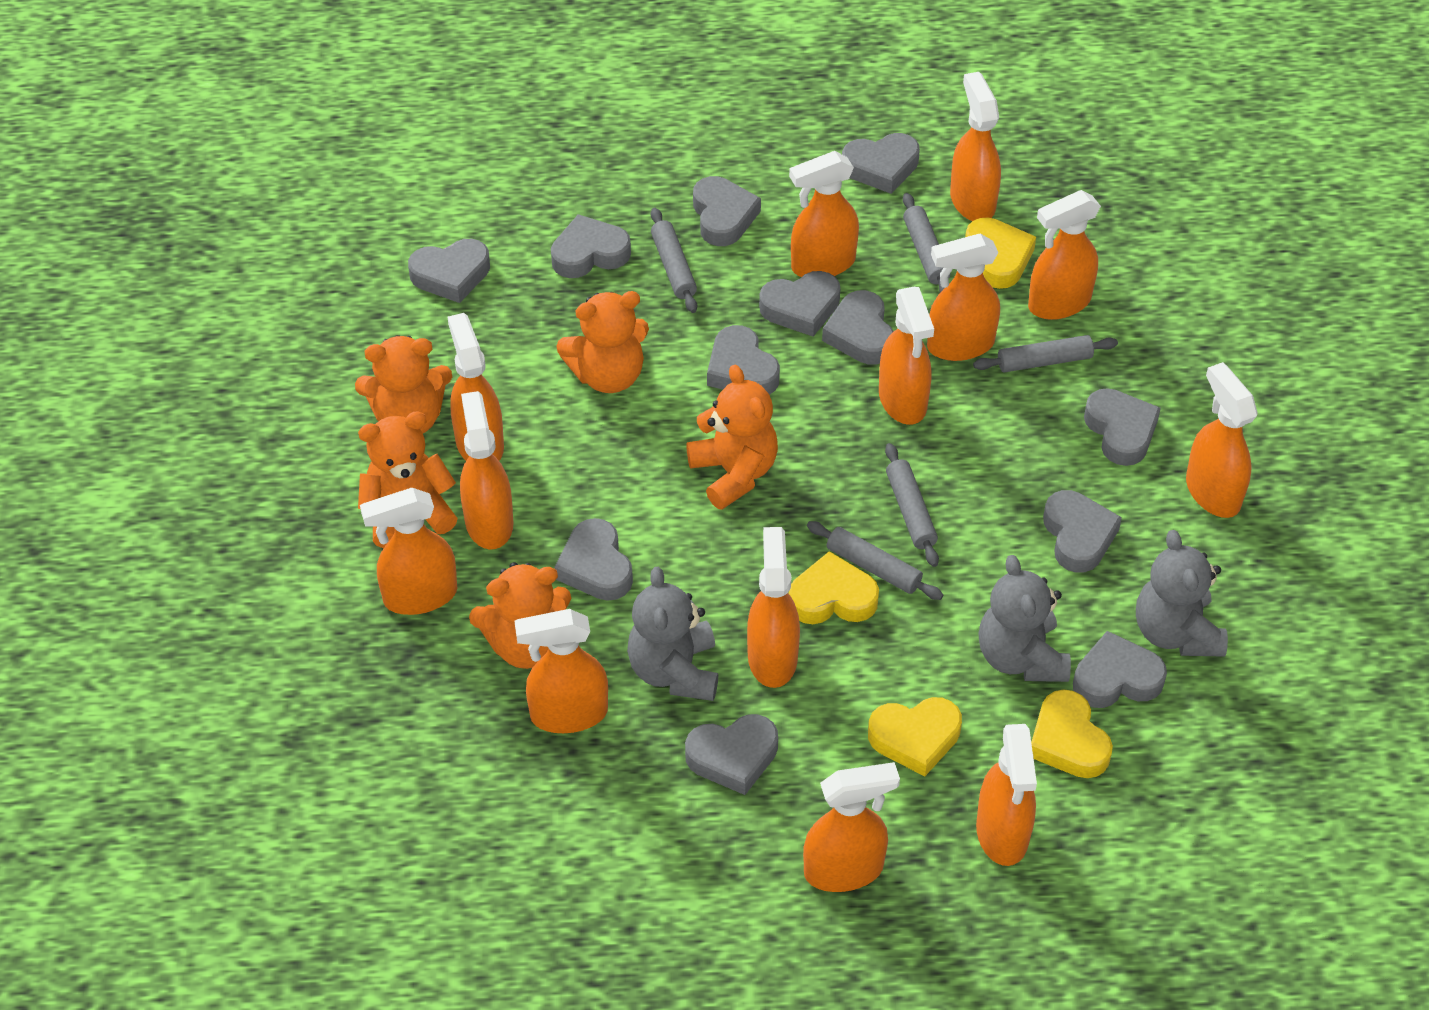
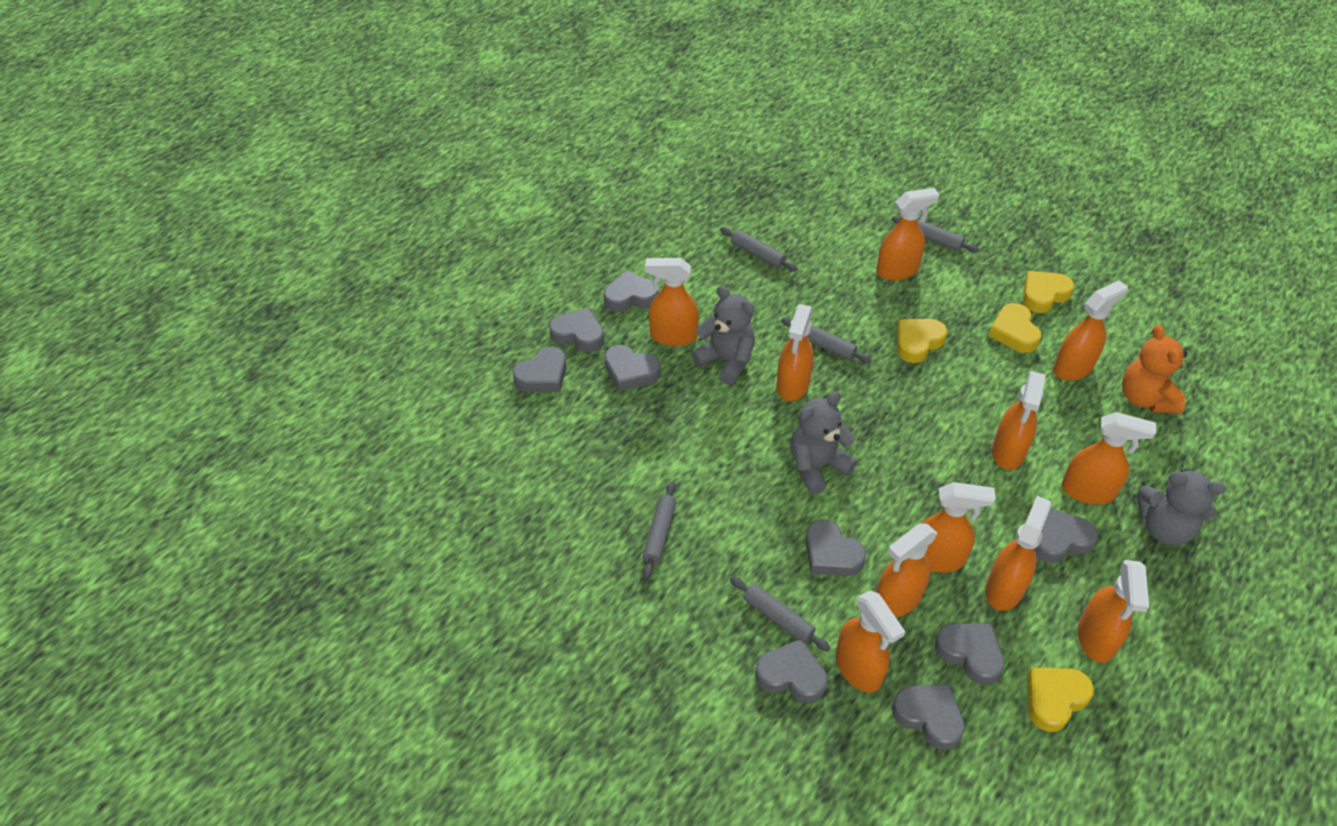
grey heart: [408,239,490,303] [551,214,631,278] [554,518,633,601] [685,714,778,795] [693,176,761,246] [707,325,780,395] [759,271,840,336] [822,290,894,365] [842,133,920,194] [1043,490,1122,572] [1073,631,1167,708] [1084,388,1161,466] = 12 -> [513,346,567,392] [549,308,604,352] [604,270,658,312] [604,345,660,391] [755,639,827,703] [805,519,866,576] [892,684,965,750] [935,623,1005,685] [1035,508,1098,563] = 9
orange spray bottle: [360,488,457,615] [448,313,504,461] [460,391,513,549] [515,609,608,733] [747,527,800,688] [789,151,859,277] [803,762,900,892] [879,287,934,425] [927,233,1000,361] [950,72,1001,221] [976,724,1037,866] [1028,190,1101,320] [1186,362,1258,518] = 13 -> [645,258,699,346] [777,304,814,401] [836,590,905,692] [876,188,940,281] [876,523,938,617] [923,482,996,573] [985,496,1051,611] [992,371,1046,470] [1053,280,1128,380] [1061,412,1156,504] [1078,560,1149,663] = 11
orange teddy bear: [355,335,452,433] [358,411,458,548] [469,562,571,669] [556,291,649,393] [686,365,778,510] = 5 -> [1122,325,1188,414] = 1

